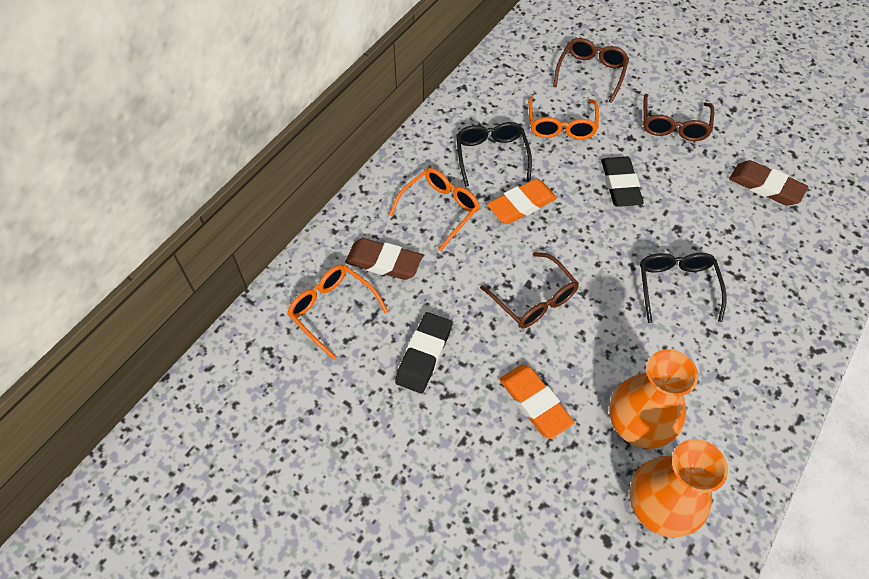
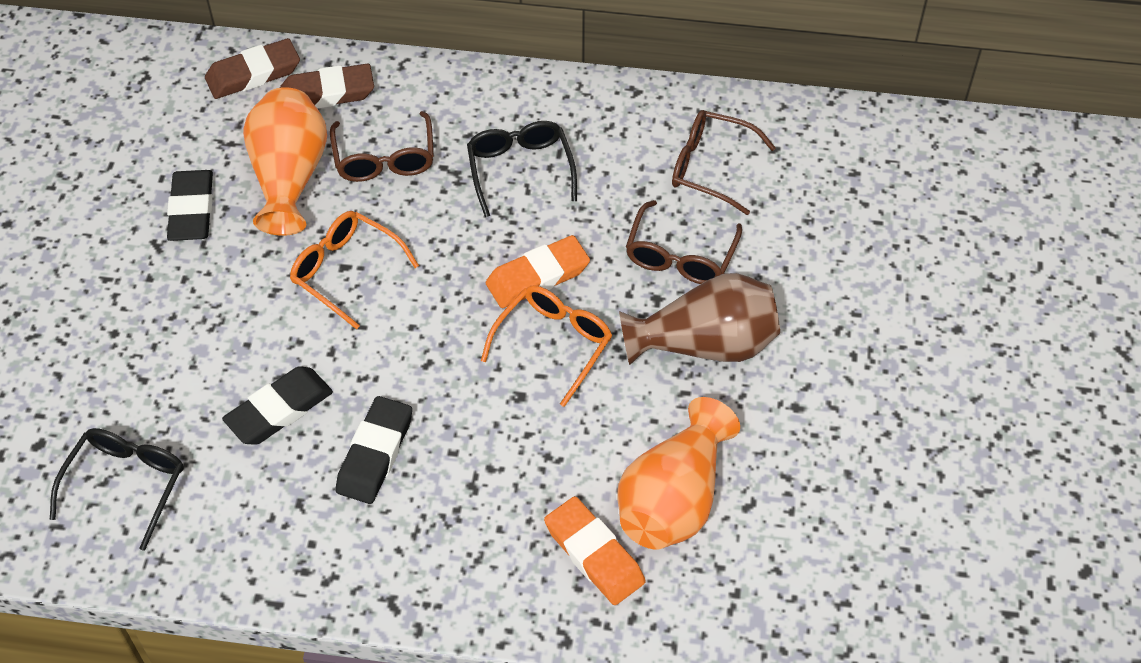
black eraser: [395,312,452,393] [601,157,644,207] = 2 -> [167,170,213,241] [222,366,333,445] [335,396,412,504] = 3
brown vase: none = 0 -> [619,273,780,365] = 1
orange glasses: [287,265,388,360] [389,168,480,251] [528,96,599,139] = 3 -> [290,211,419,330] [481,286,612,407] = 2

